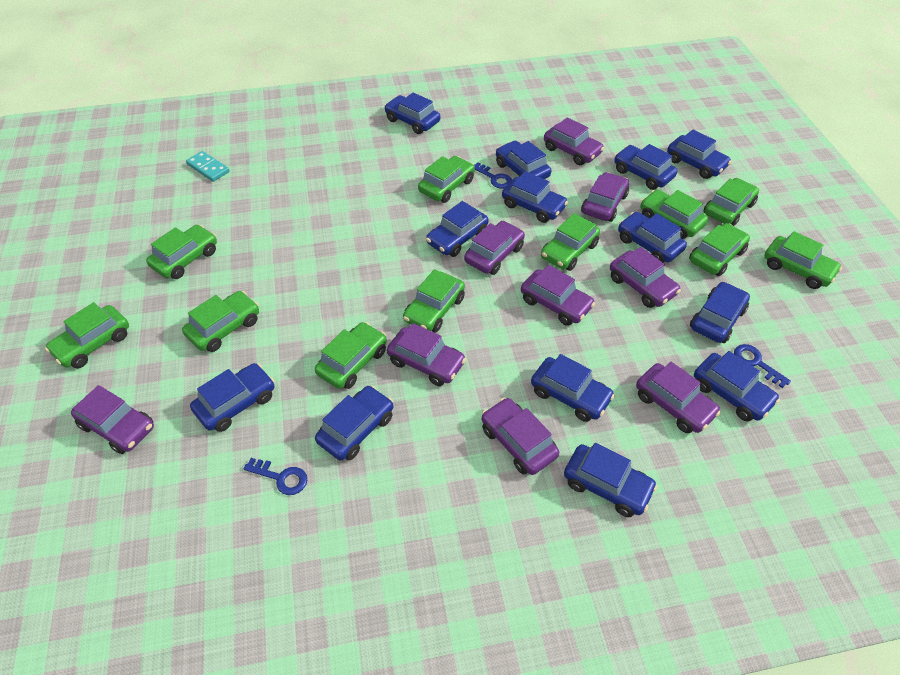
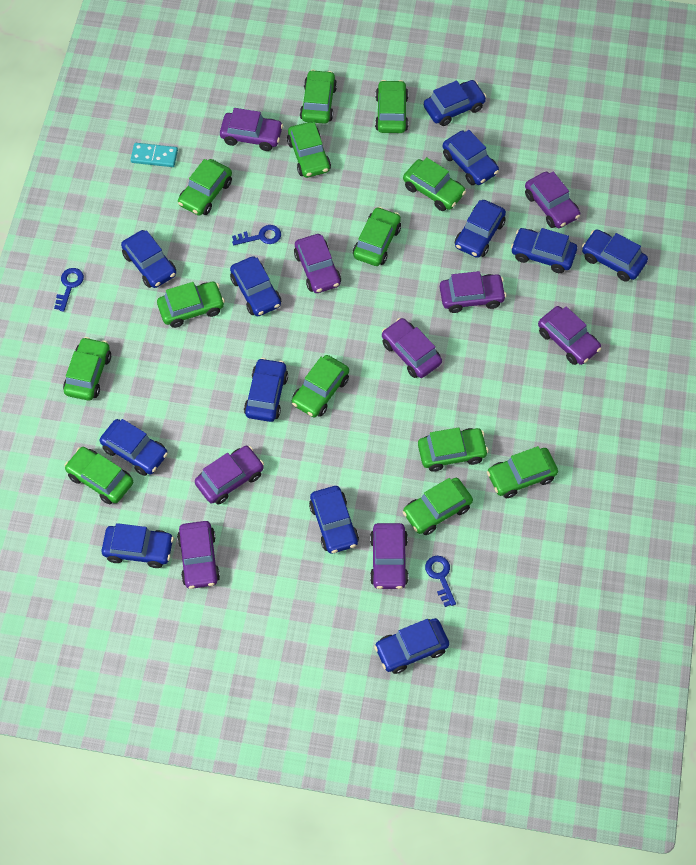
blue car: [190,363,274,432] [315,386,393,461] [384,93,440,134] [426,201,489,257] [496,140,552,179] [502,171,568,223] [531,354,615,422] [564,443,658,517] [615,144,677,190] [618,212,687,262] [667,130,732,179] [690,282,750,343] [694,351,780,421] = 13 -> [100,419,168,476] [101,523,174,568] [121,230,176,288] [230,256,281,316] [244,358,288,422] [309,486,359,554] [374,618,449,674] [424,80,487,126] [443,130,499,185] [455,200,506,258] [511,228,577,273] [582,230,648,281] = 12
green car: [45,302,129,368] [146,225,217,279] [182,291,259,352] [315,322,387,389] [403,269,465,332] [418,156,475,203] [541,213,600,271] [640,190,708,239] [689,223,750,276] [703,178,759,226] [764,231,842,289] = 11 -> [63,337,111,401] [64,447,133,505] [157,282,225,328] [178,159,232,216] [287,122,331,178] [292,355,349,417] [300,69,337,124] [353,207,401,266] [375,80,408,133] [403,157,466,211] [403,478,473,535] [418,427,489,472] [487,446,558,498] = 13

